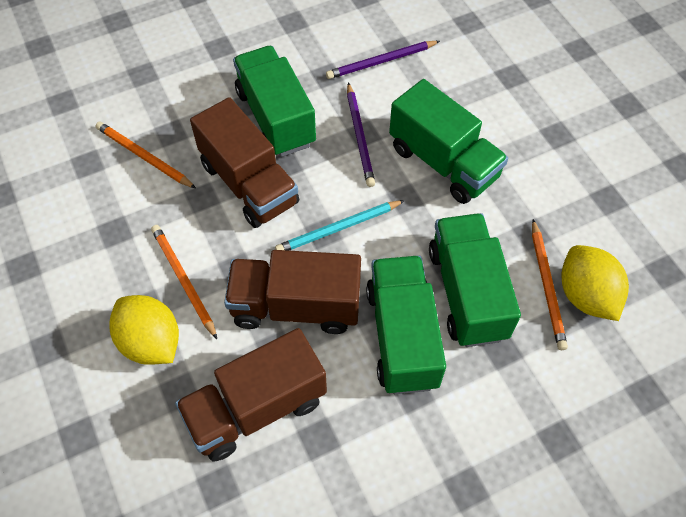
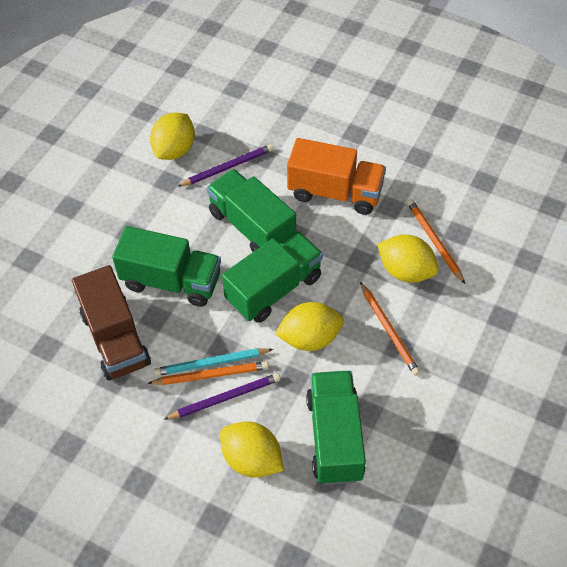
brown truck: [175,328,327,462] [190,97,299,228] [224,250,361,334] = 3 -> [72,265,151,381] = 1
orange truck: none = 0 -> [287,138,386,215] = 1
yellow lemon: [109,295,179,365] [561,245,629,321] = 2 -> [150,113,195,160] [220,421,284,478] [275,302,344,351] [377,234,439,283] = 4

